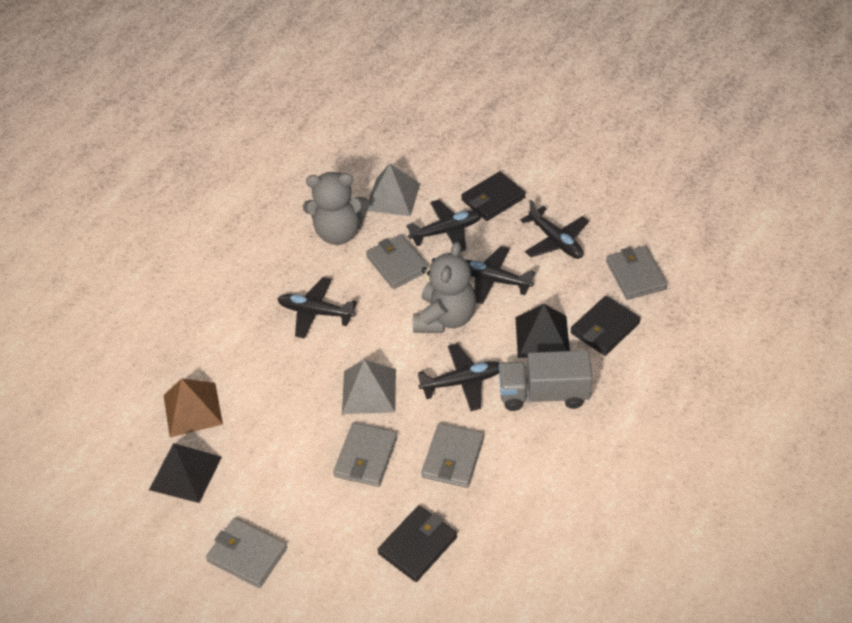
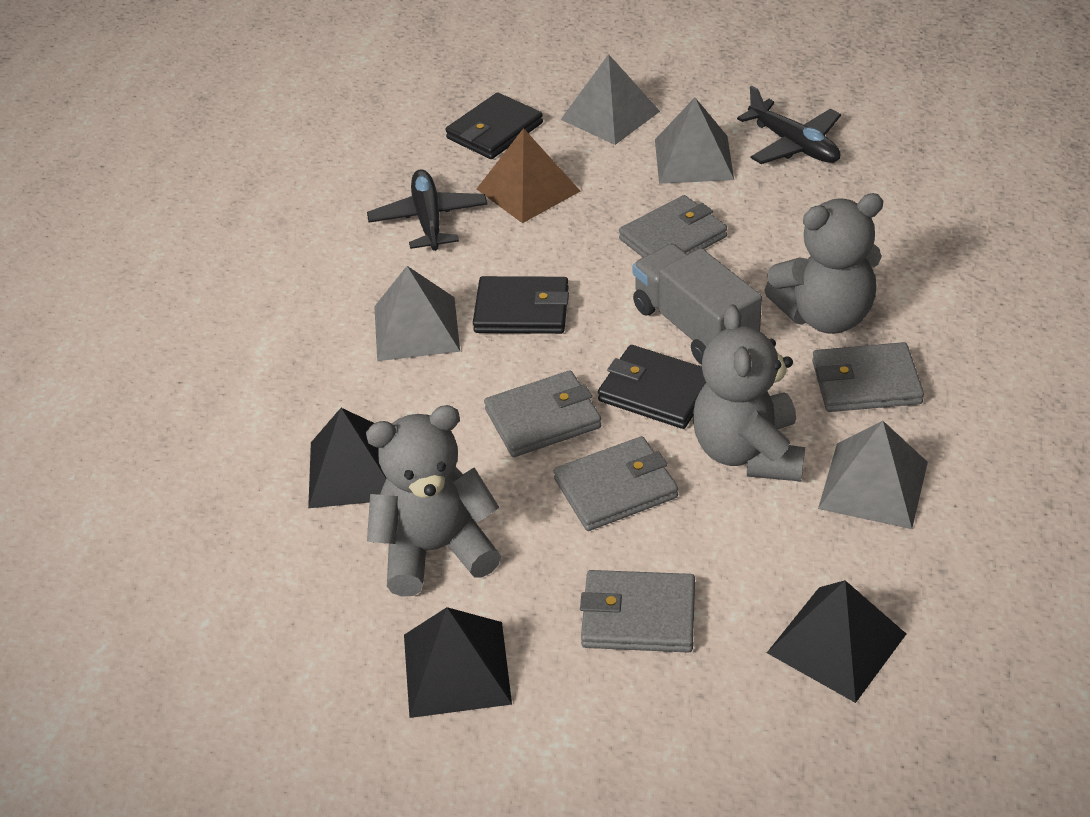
black plane: [278,277,357,339] [406,200,482,252] [418,343,500,411] [466,246,535,304] [520,200,589,259] = 5 -> [367,169,487,251] [737,86,841,164] = 2
black pyramid: [149,443,222,503] [515,304,570,358] = 2 -> [308,408,387,508] [404,607,512,718] [767,580,906,703] = 3
grey pyramid: [342,360,396,414] [367,163,420,216] = 2 -> [374,266,460,361] [560,54,660,145] [655,98,734,184] [818,421,928,529] = 4
grey teddy bear: [303,172,370,245] [413,242,476,333] = 2 -> [366,405,501,597] [693,304,805,481] [764,193,883,334] = 3

